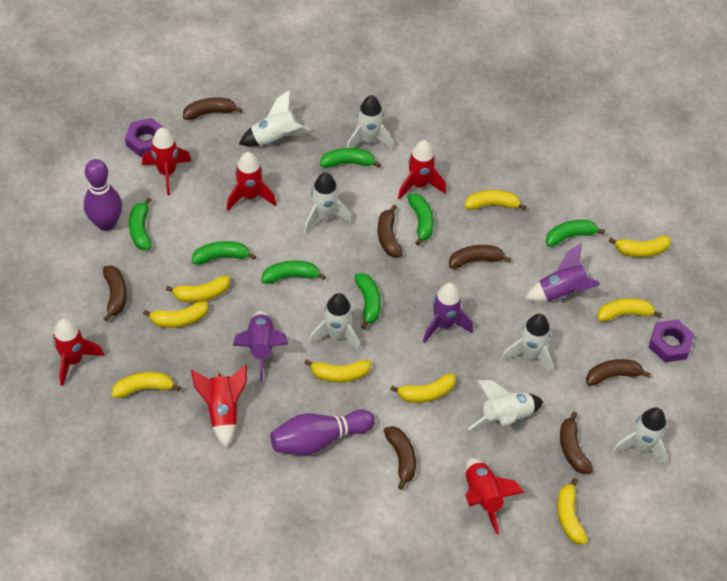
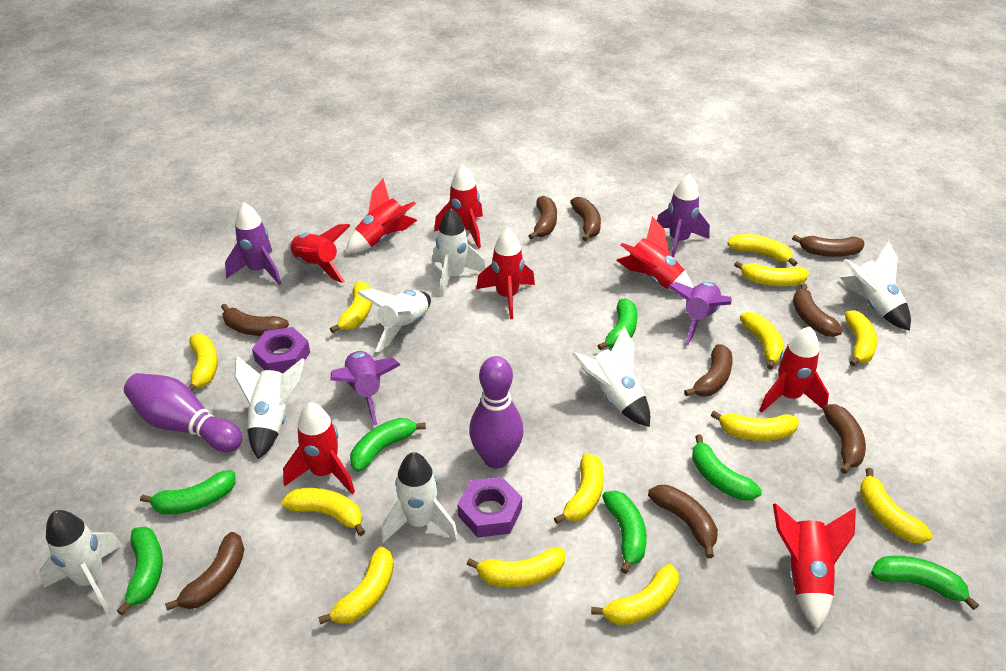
brown banana: [103,265,127,321] [183,97,242,120] [378,205,403,257] [384,426,416,490] [449,245,511,269] [560,412,593,474] [586,359,651,386] = 7 -> [165,532,244,611] [221,304,289,336] [529,196,557,239] [570,197,601,241] [648,485,718,558] [684,344,733,396] [792,235,864,257] [793,284,843,337] [823,404,866,474] = 9
purple rocket: [233,311,288,381] [423,283,473,343] [525,243,600,302] = 3 -> [225,203,282,285] [331,351,400,425] [657,174,710,257] [668,282,732,345] = 4
red rocket: [53,318,104,386] [142,128,191,195] [191,365,247,448] [227,152,276,211] [398,140,446,200] [465,458,524,534] = 6 -> [283,402,355,494] [289,224,351,283] [346,178,417,254] [434,164,483,249] [476,228,535,319] [616,216,693,293] [759,326,829,413] [773,503,856,630] = 8
yellow banana: [112,372,181,398] [143,301,209,328] [166,275,230,302] [305,360,372,382] [390,373,456,403] [465,190,526,210] [557,478,588,544] [598,298,661,322] [609,236,671,257] = 9 -> [188,334,218,391] [281,488,365,536] [318,546,394,624] [330,281,372,333] [467,548,565,587] [554,453,604,524] [591,564,679,626] [711,411,799,441] [727,234,797,266] [734,261,809,286] [740,312,785,370] [845,310,877,366] [860,468,933,544] = 13

